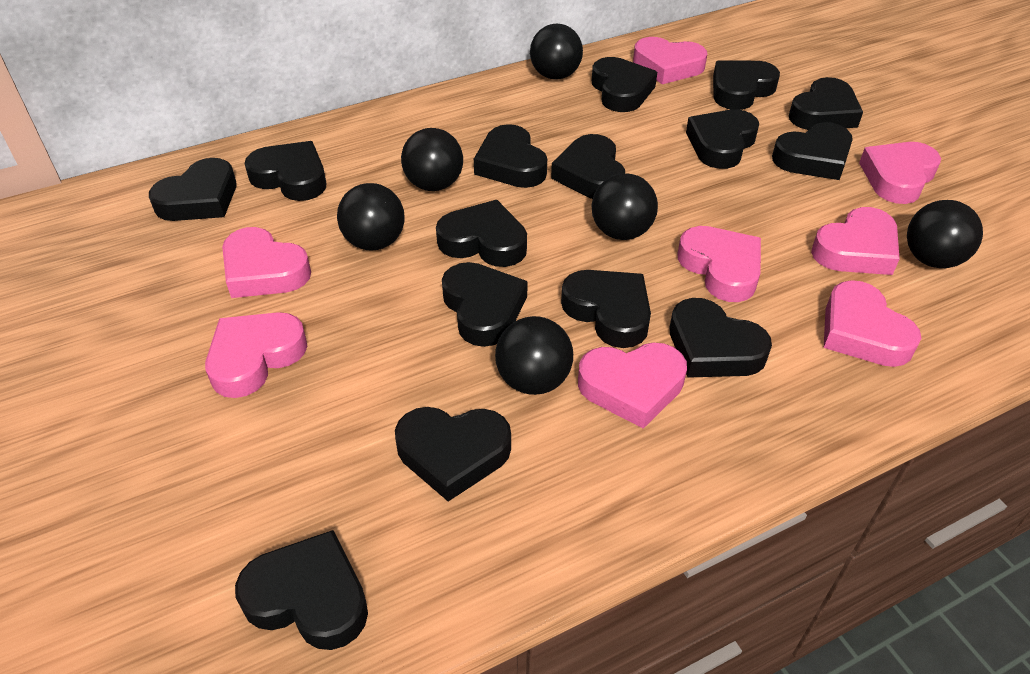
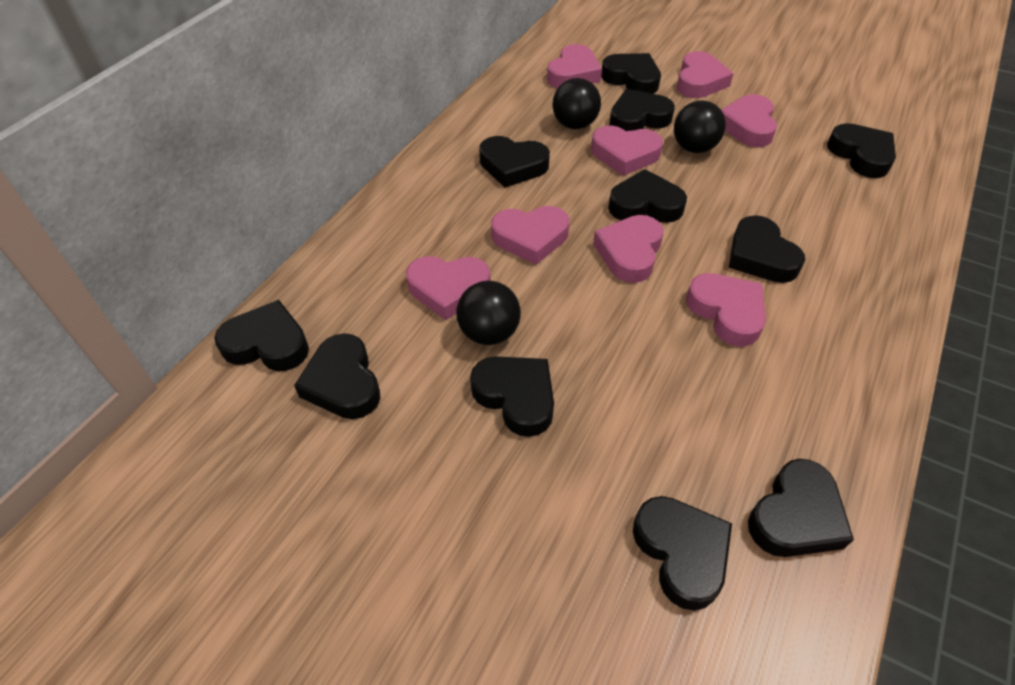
black ball: [337,183,405,251] [401,128,463,191] [495,316,573,395] [530,24,583,80] [591,173,658,240] [907,200,983,268] = 6 -> [457,281,521,345] [552,78,601,129] [674,100,726,153] = 3
black heart: [149,158,237,221] [235,530,368,650] [245,141,326,201] [395,407,511,502] [436,200,527,267] [442,262,528,347] [474,124,547,188] [551,134,625,199] [561,270,651,348] [592,57,657,112] [670,298,772,378] [686,109,759,169] [713,61,780,110] [772,122,853,180] [789,77,863,130] = 15 -> [214,300,309,371] [294,333,380,419] [470,356,554,437] [479,136,550,187] [601,53,661,94] [608,169,687,223] [609,89,675,131] [633,496,732,611] [729,215,805,283] [748,459,854,557] [827,123,896,178] = 11

